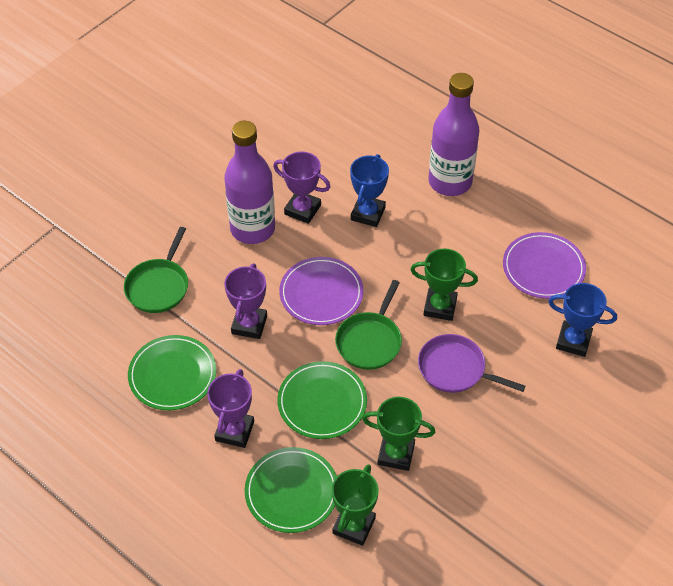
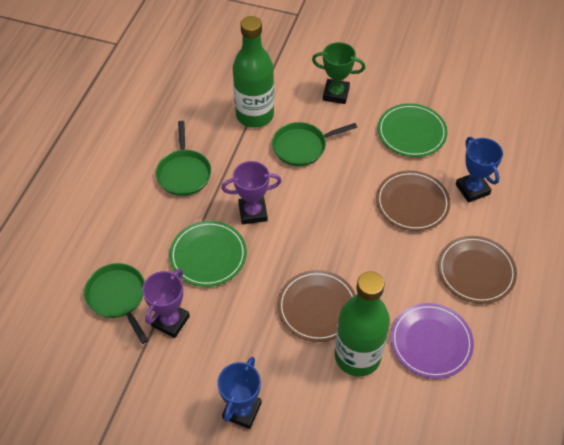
brown plate: none = 0 -> [278,270,356,342] [376,171,451,231] [438,236,517,304] = 3
green bottle: none = 0 -> [233,16,274,128] [335,271,390,377] = 2
green pan: [124,227,188,313] [335,280,402,370] = 2 -> [84,263,148,344] [156,121,211,196] [272,122,357,166] = 3
green plate: [128,335,216,410] [245,447,337,533] [277,361,367,439] = 3 -> [169,221,247,287] [378,103,447,157] = 2
green trophy: [332,464,379,546] [362,397,435,471] [410,248,478,321] = 3 -> [312,42,365,104] = 1
purple bottle: [224,121,275,244] [429,73,479,196] = 2 -> none = 0
purple pan: [418,334,525,393] = 1 -> none = 0
purple plate: [279,257,364,325] [503,232,586,299] = 2 -> [390,303,474,379] = 1
purple trophy: [207,369,254,448] [224,263,267,339] [273,151,330,224] = 3 -> [142,269,190,338] [222,161,281,224] = 2

